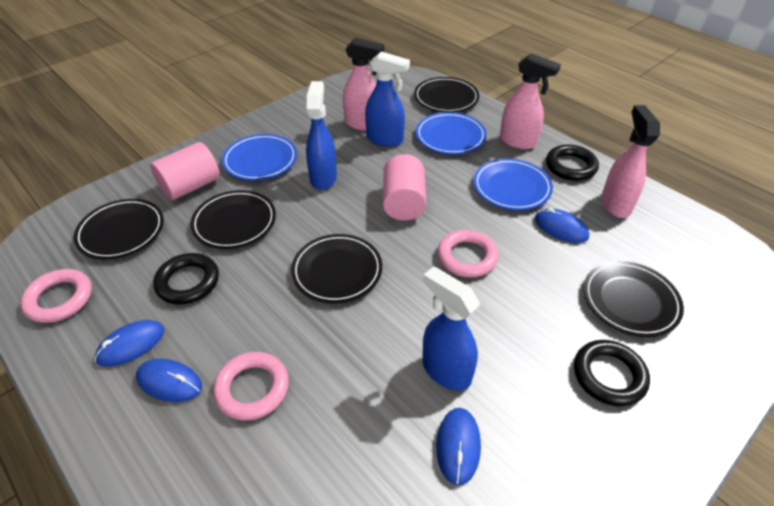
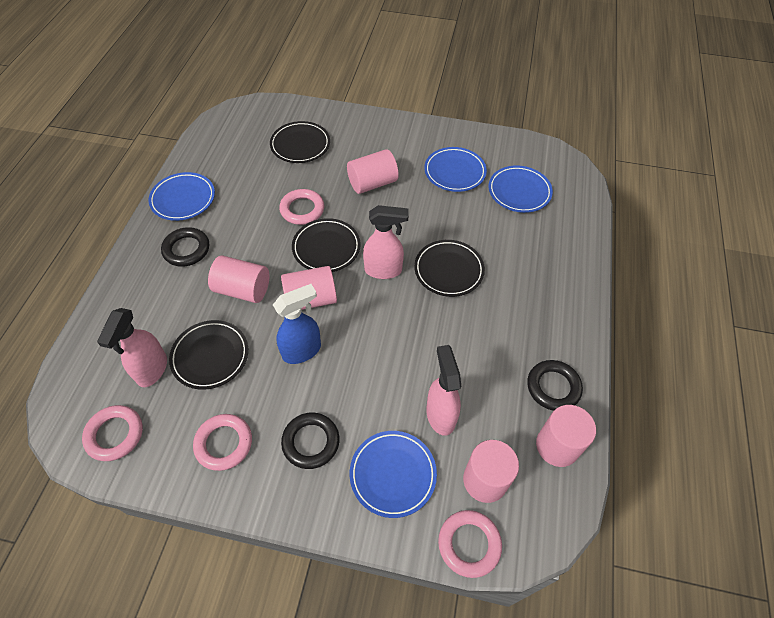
black plate: [74,199,164,259] [190,190,276,249] [291,234,382,303] [414,77,479,112] [584,261,684,337] = 5 -> [169,320,248,390] [270,121,330,163] [292,218,361,272] [414,240,485,297] = 4
blue mouse: [95,320,165,367] [136,359,202,402] [436,408,481,485] [535,208,589,243] = 4 -> none = 0
blue plate: [222,134,297,180] [416,112,487,154] [473,159,553,210] = 3 -> [148,172,215,221] [350,431,437,518] [424,147,487,192] [489,166,553,213] = 4
blue spray bottle: [306,81,337,190] [365,51,410,147] [422,266,480,391] = 3 -> [273,284,321,364] = 1
pink cylinder: [150,142,220,201] [383,154,426,221] = 2 -> [208,256,269,303] [281,266,337,310] [347,149,399,194] [463,440,519,503] [536,405,596,467] = 5
pink ring: [20,269,92,323] [213,352,289,421] [437,230,499,278] = 3 -> [82,405,143,461] [193,414,252,471] [279,189,324,225] [438,510,502,578] = 4

